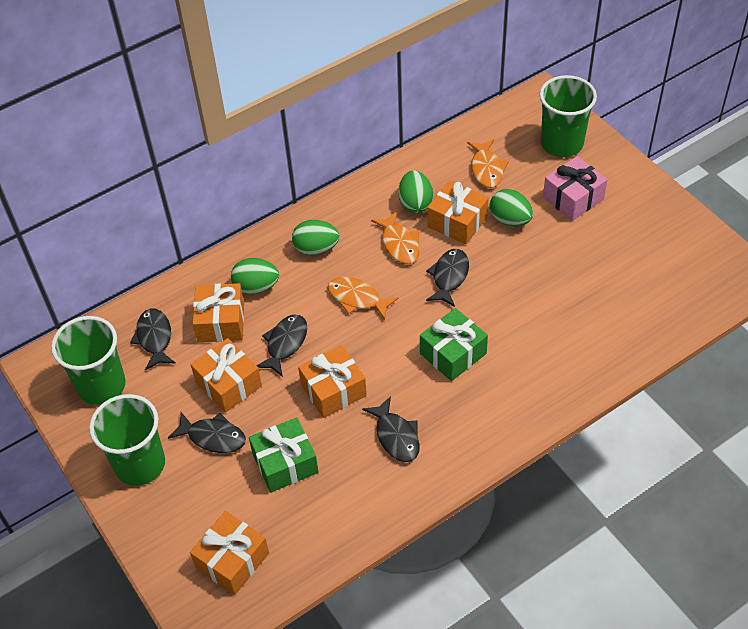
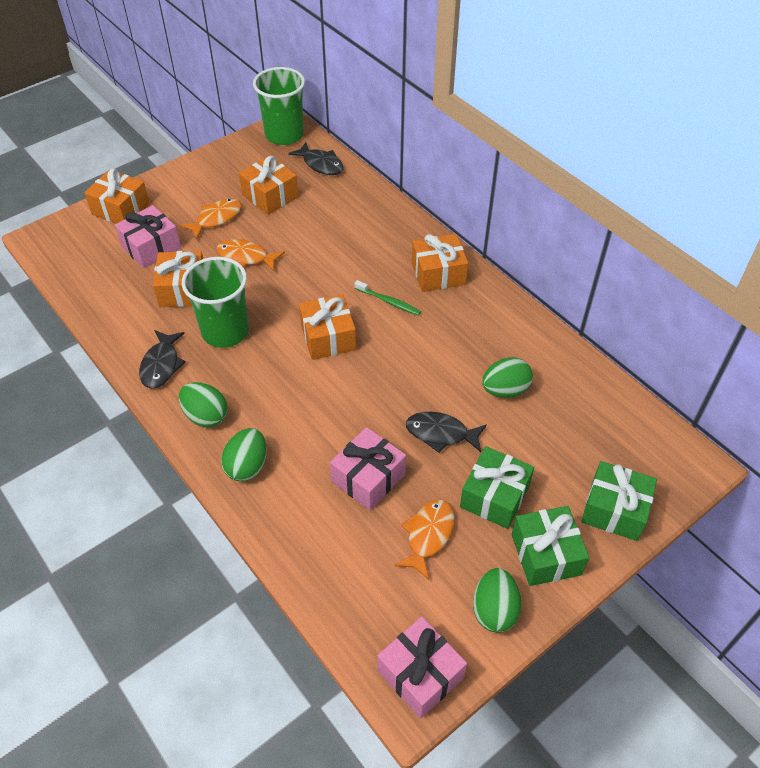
black fish: [130,308,176,370] [168,412,246,453] [256,315,307,377] [362,396,420,462] [426,249,469,307] = 5 -> [139,330,186,389] [288,142,344,175] [406,412,487,453] = 3
green cup: [51,316,126,405] [89,394,165,486] [540,75,597,157] = 3 -> [182,257,249,348] [253,67,305,145] = 2
green gift: [249,417,319,493] [420,308,488,381] = 2 -> [460,446,534,529] [511,506,589,586] [581,461,657,541] = 3
green toothbrush: none = 0 -> [355,280,421,316] = 1
pink gift: [543,156,607,221] = 1 -> [115,205,181,268] [330,427,406,510] [377,617,467,718] = 3

